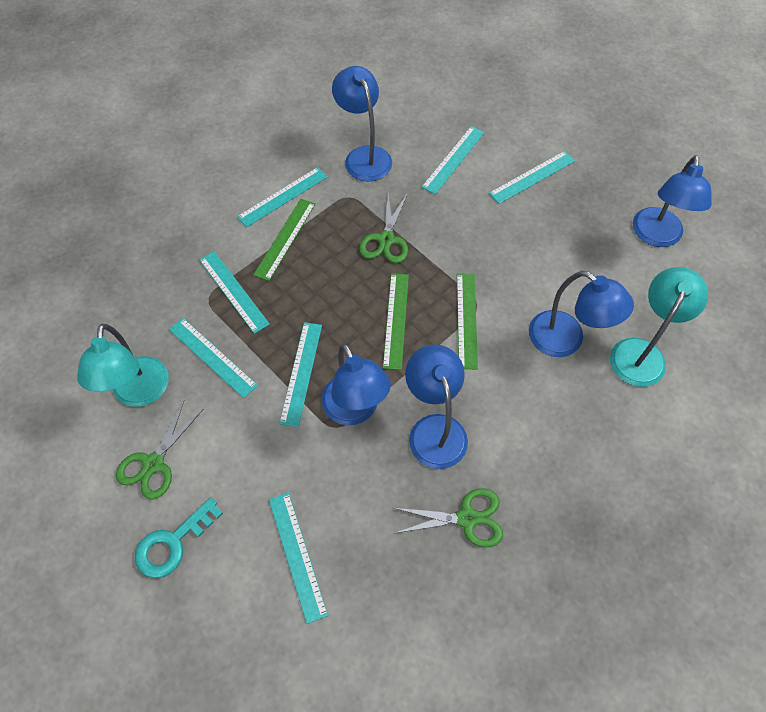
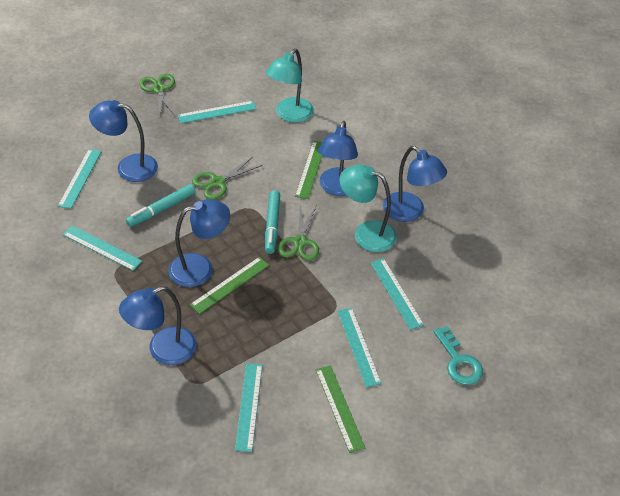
turquoise marker: none = 0 -> [126,184,195,227] [265,190,280,254] = 2
turquoise ruler: [169,318,258,398] [199,251,270,334] [237,167,327,227] [269,492,328,624] [279,322,322,427] [421,126,485,194] [489,151,575,204] = 7 -> [58,149,102,209] [63,225,142,271] [178,101,256,123] [235,363,262,452] [337,308,382,387] [370,258,424,330] = 6

